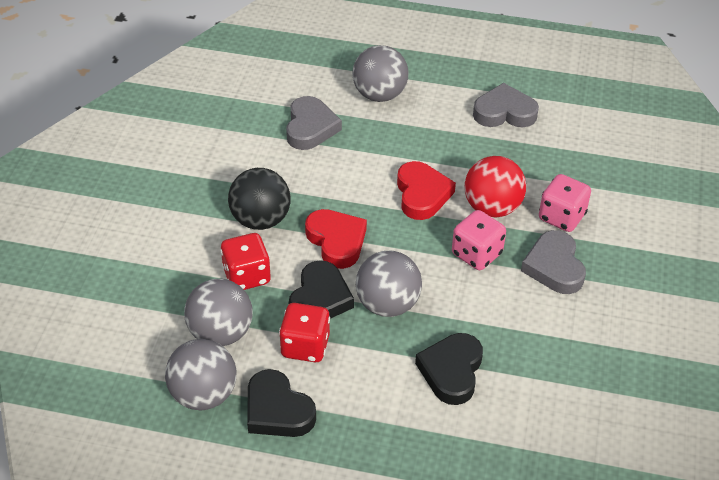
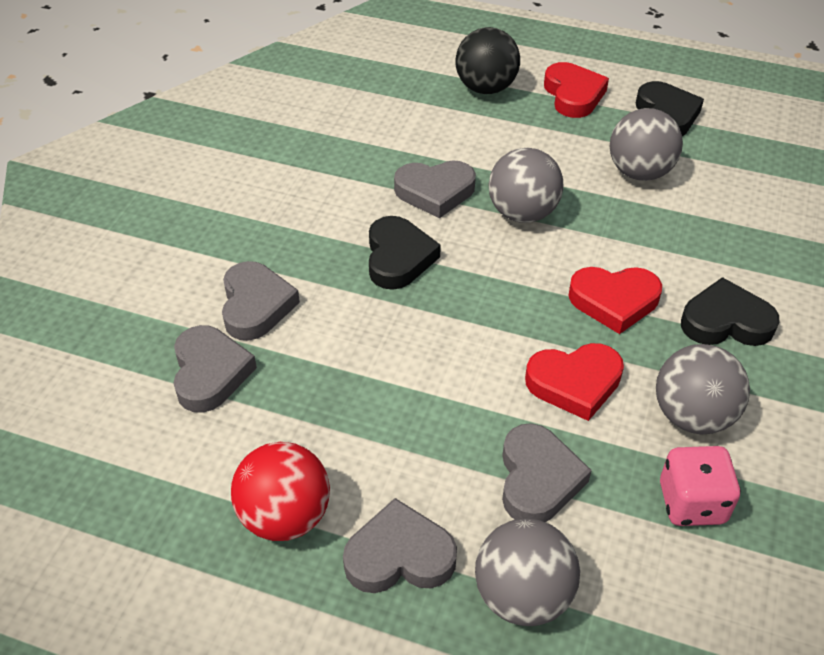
grey heart: [286,96,342,150] [473,83,539,127] [521,230,586,294] = 3 -> [173,325,257,413] [222,261,300,341] [343,498,457,593] [394,160,476,218] [502,423,592,522] = 5
pink dice: [452,210,506,270] [539,174,591,232] = 2 -> [660,446,741,526] = 1
red dice: [220,233,271,290] [279,303,330,362] = 2 -> none = 0
red heart: [305,209,367,269] [397,161,456,220] = 2 -> [525,343,624,421] [544,62,609,118] [568,267,662,334] = 3

